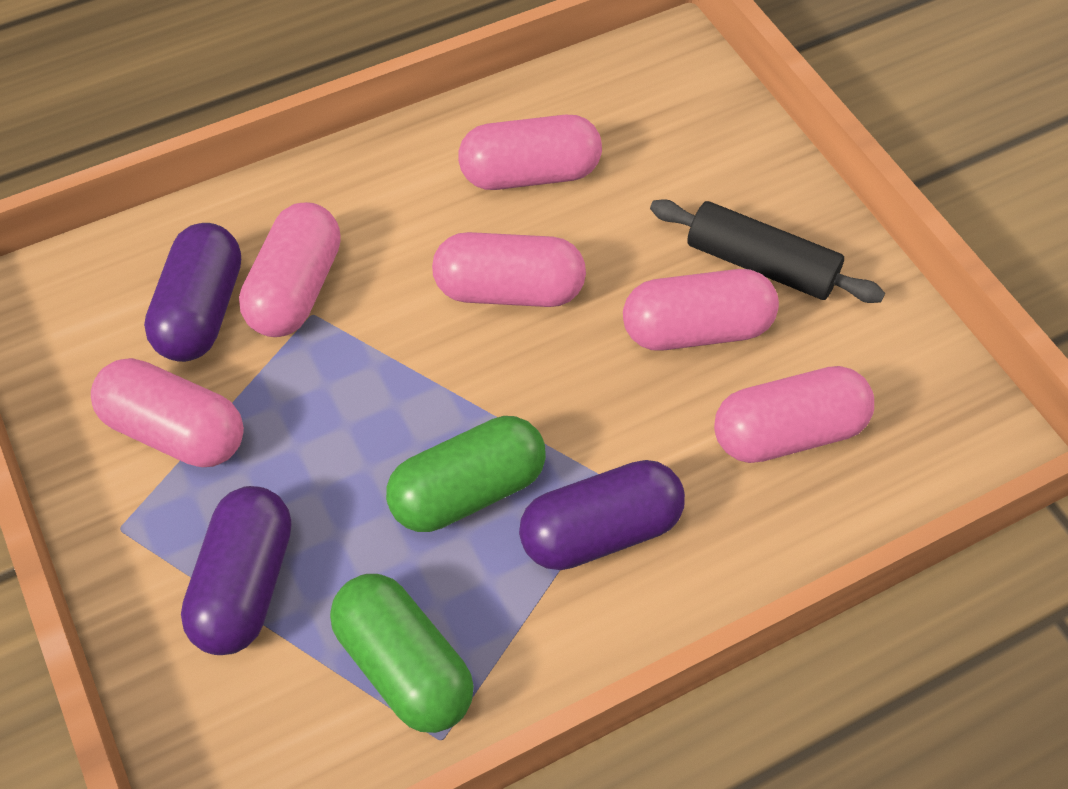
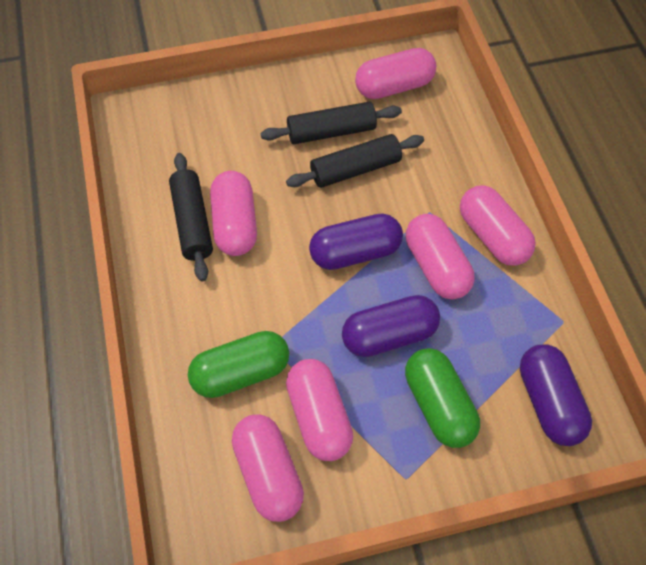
black rolling pin: [650,199,885,303] = 1 -> [169,153,213,281] [261,101,402,144] [286,134,424,188] = 3

